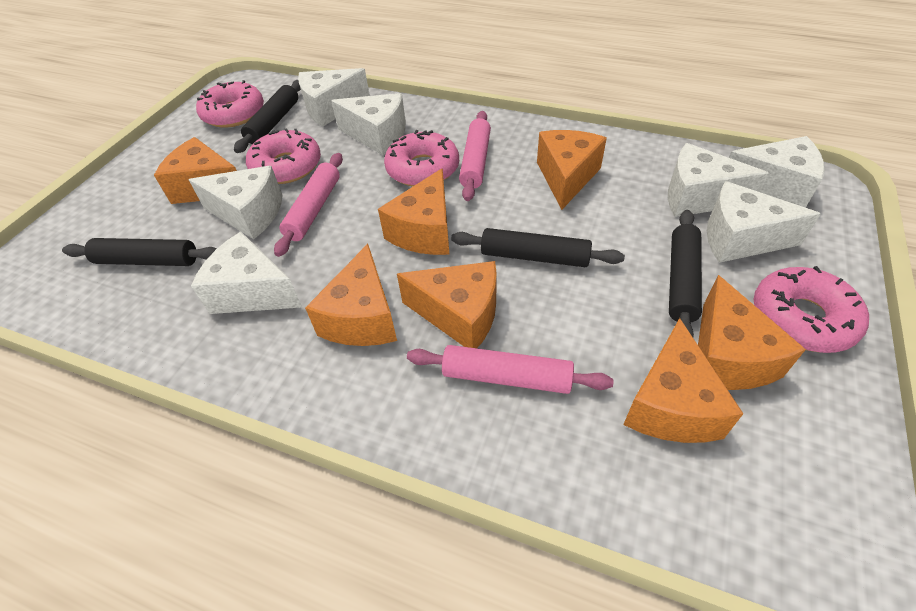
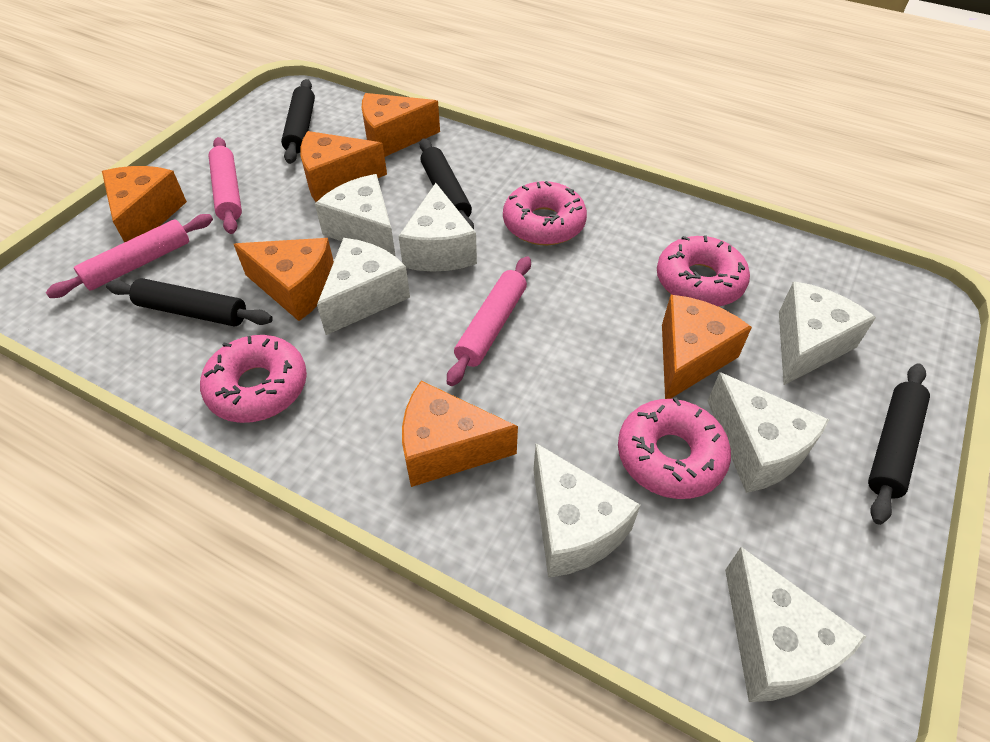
orange cheese: [154,137,237,204] [305,244,397,346] [378,168,450,255] [397,261,497,348] [537,130,607,210] [623,318,744,443] [698,275,806,390] = 7 -> [102,166,187,243] [234,238,334,321] [300,131,387,202] [362,93,440,157] [402,381,518,487] [662,295,752,399] = 6

